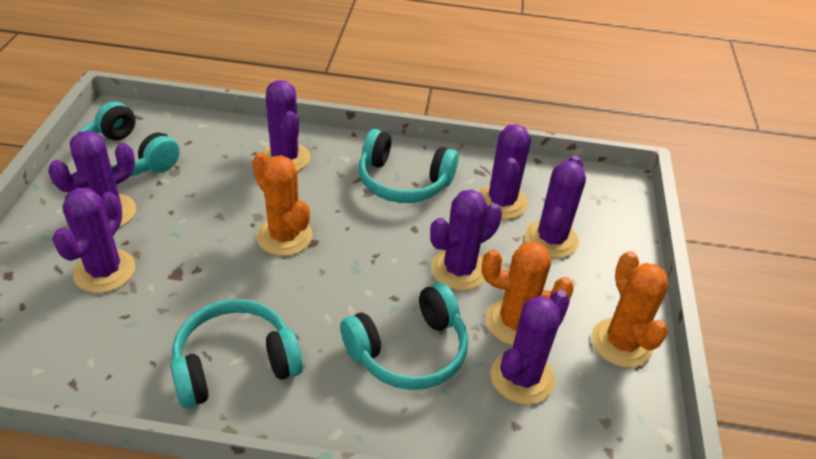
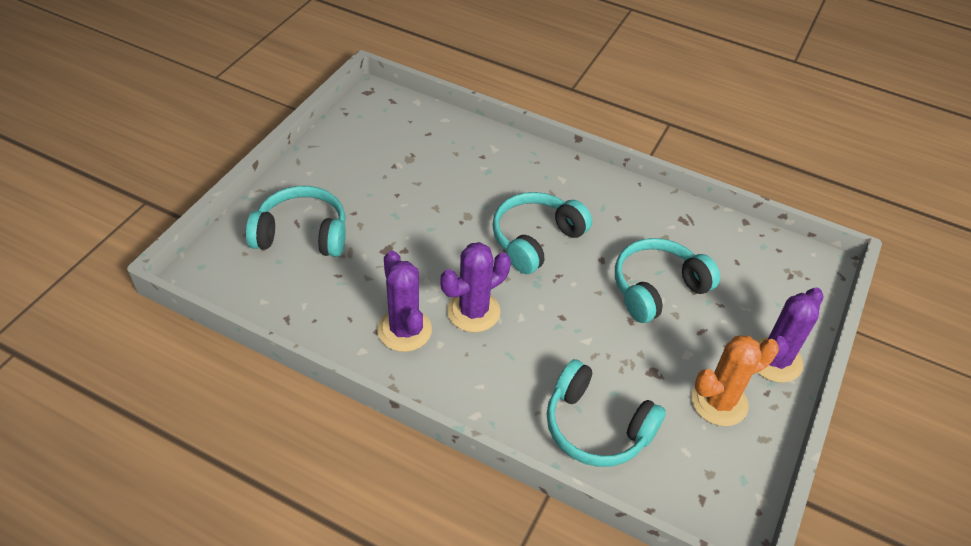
orange cactus: [252,152,313,256] [482,242,574,345] [592,251,668,368] = 3 -> [691,336,779,426] = 1
purple cactus: [48,130,136,228] [52,188,135,293] [262,80,310,171] [430,190,502,291] [479,124,531,219] [491,290,570,405] [525,156,586,258] = 7 -> [377,251,432,352] [441,242,511,332] [756,288,824,383] = 3

